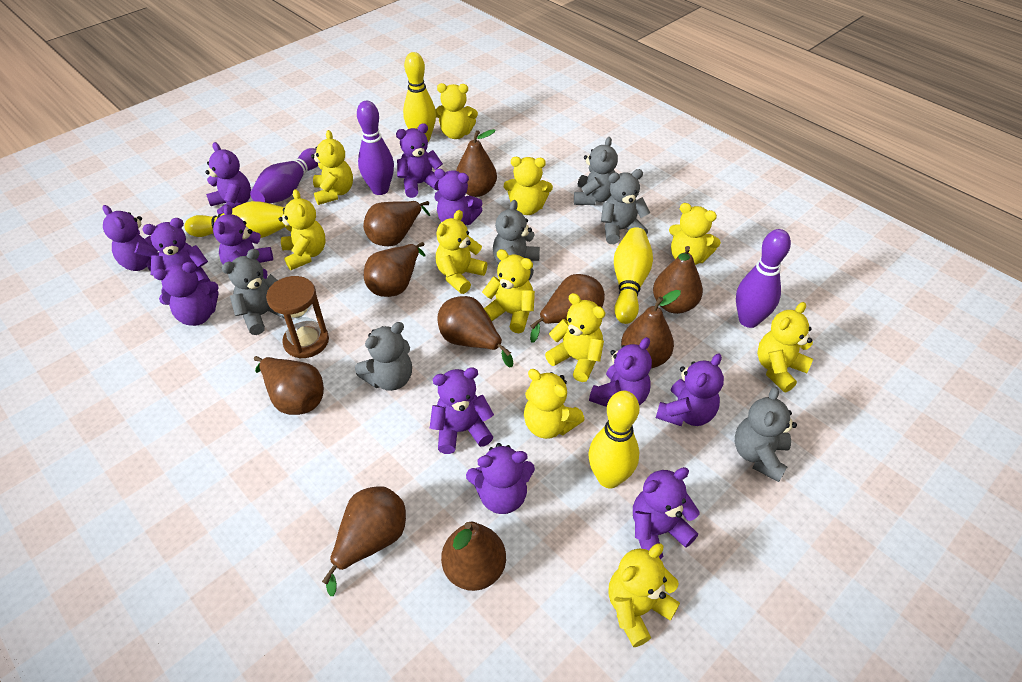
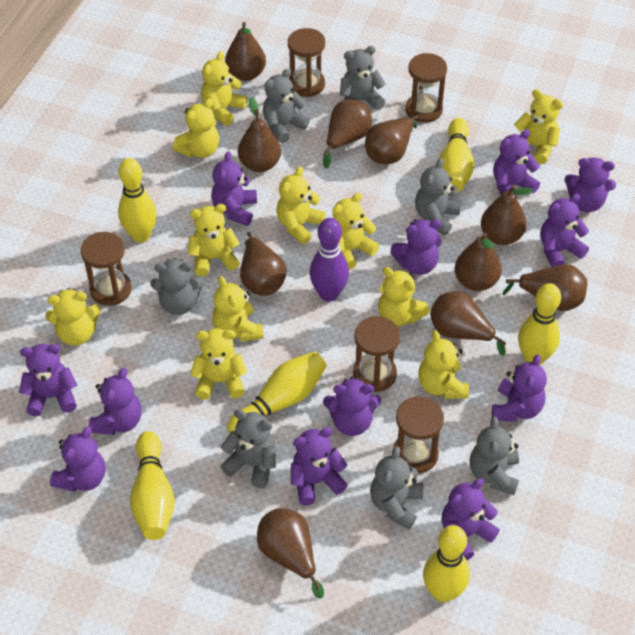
brown hourglass: [266,276,329,358] = 1 -> [81,232,132,306] [288,28,325,97] [353,316,400,392] [393,396,444,474] [405,53,447,123] = 5
grey teddy bear: [222,249,285,335] [355,322,412,391] [493,200,540,280] [574,137,618,205] [601,169,650,244] [735,387,797,482] = 6 -> [150,258,205,315] [220,410,276,488] [263,68,310,143] [340,46,386,110] [370,446,424,530] [415,158,462,236] [470,417,519,495] = 7
purple bowling pin: [250,148,318,203] [357,101,394,195] [736,229,791,328] = 3 -> [310,218,349,302] = 1
yellow bowling pin: [184,201,285,238] [403,52,436,142] [588,391,639,488] [614,227,653,324] = 4 -> [118,158,157,243] [130,431,175,540] [227,351,327,434] [423,525,470,603] [439,118,474,192] [518,283,561,365] = 6

